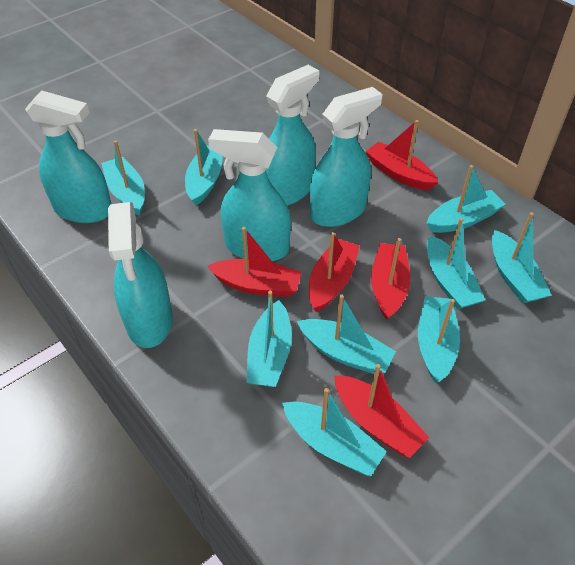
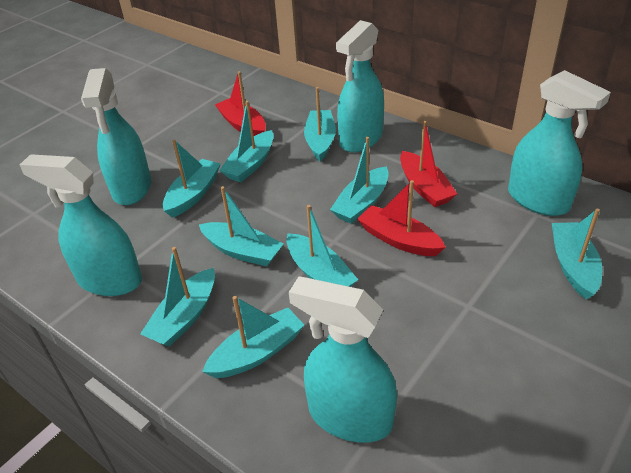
red boat: [207,227,302,297] [309,232,360,312] [334,364,429,458] [365,120,438,190] [371,238,410,320] = 5 -> [215,71,266,136] [357,180,446,256] [400,121,457,207] = 3

